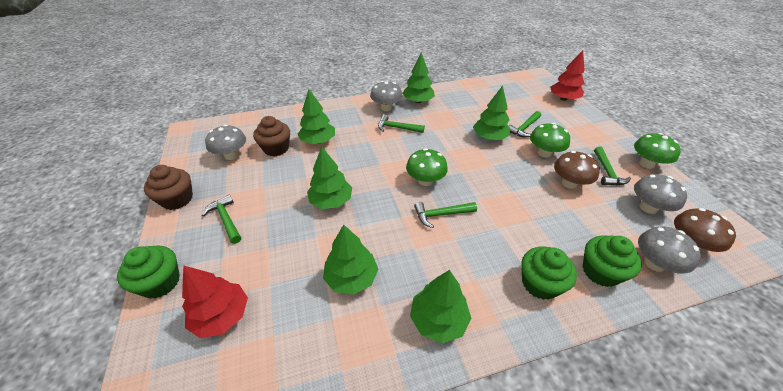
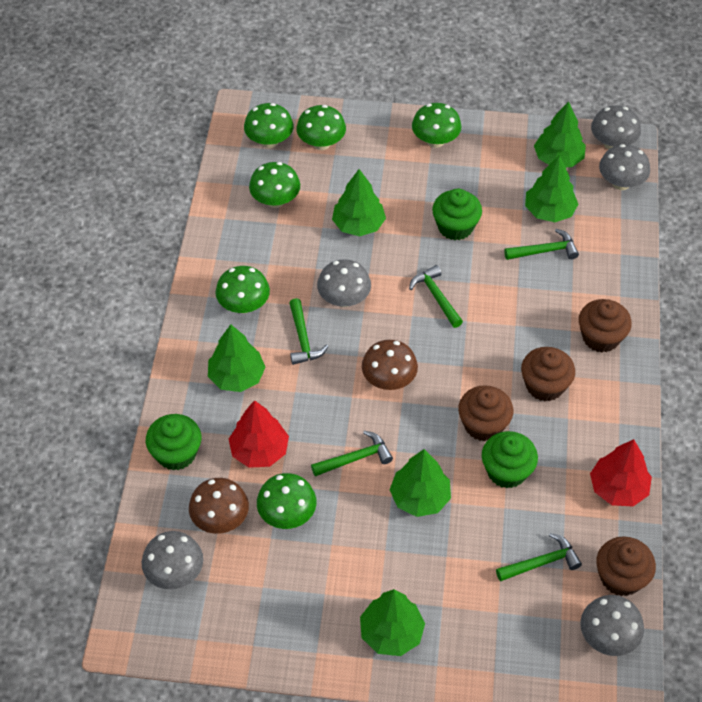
brown cupcake: [144,165,193,210] [253,116,290,156] = 2 -> [458,385,513,442] [521,347,575,401] [579,299,632,353] [596,536,656,596] = 4
green mushroom: [406,148,448,186] [530,123,570,158] [634,133,681,169] = 3 -> [215,266,270,314] [244,103,293,148] [249,162,300,208] [257,473,316,529] [296,105,346,150] [412,103,461,148] = 6
grey mushroom: [205,125,246,160] [370,81,402,111] [634,174,687,214] [638,226,701,274] = 4 -> [142,531,203,589] [317,259,371,307] [580,595,644,656] [591,105,641,149] [599,144,650,190] = 5

